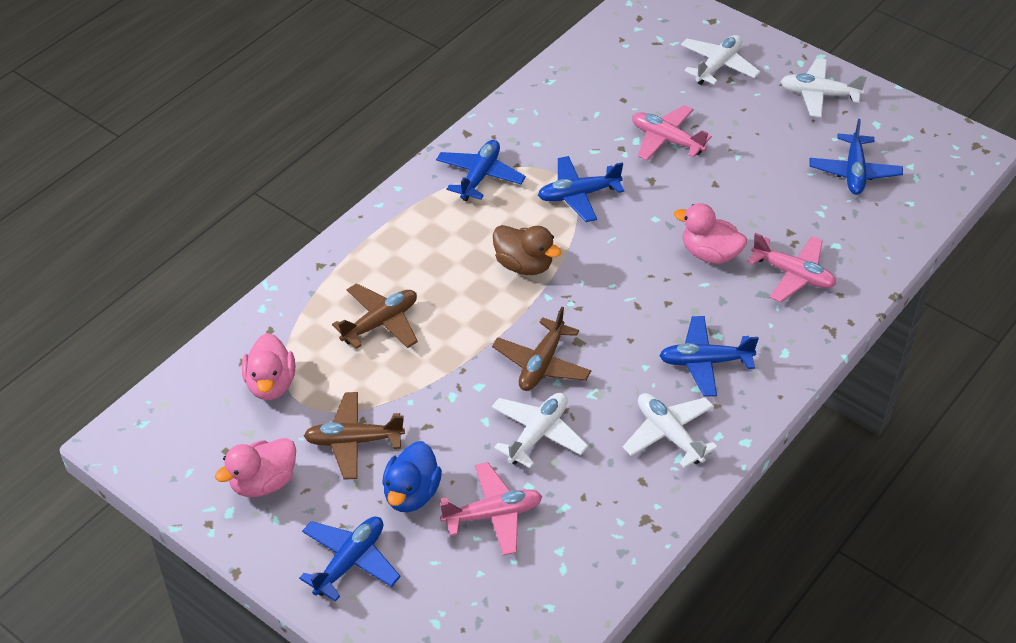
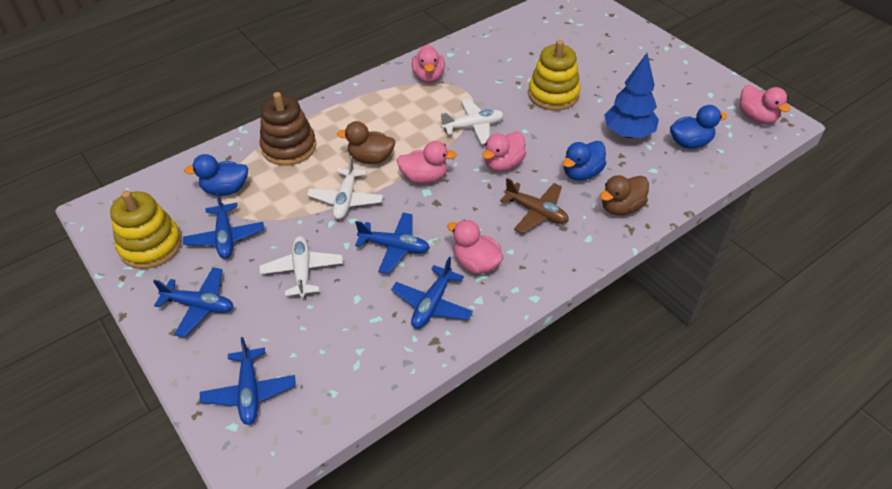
blue duck: [382,441,442,512] = 1 -> [184,154,248,196] [563,141,606,181] [670,105,727,149] = 3
blue tree: none = 0 -> [604,53,659,138] = 1
brown duck: [493,225,561,275] = 1 -> [337,121,395,164] [600,175,649,215] = 2
brown plane: [304,392,405,480] [332,283,418,349] [492,307,591,391] = 3 -> [500,178,569,234] = 1
brown stacking toy: none = 0 -> [259,92,316,166] = 1
pink duck: [215,438,296,497] [242,333,295,400] [674,203,747,264] = 3 -> [397,141,457,184] [412,45,445,83] [447,220,504,274] [482,131,526,172] [740,85,790,124] = 5
pink plane: [440,462,542,556] [632,105,712,161] [747,233,836,302] = 3 -> none = 0
white plane: [492,393,588,468] [623,393,717,468] [681,35,760,85] [780,58,867,117] = 4 -> [259,236,343,298] [307,156,383,220] [440,99,504,144] = 3
yellow stacking toy: none = 0 -> [110,191,182,269] [528,40,581,111] = 2

